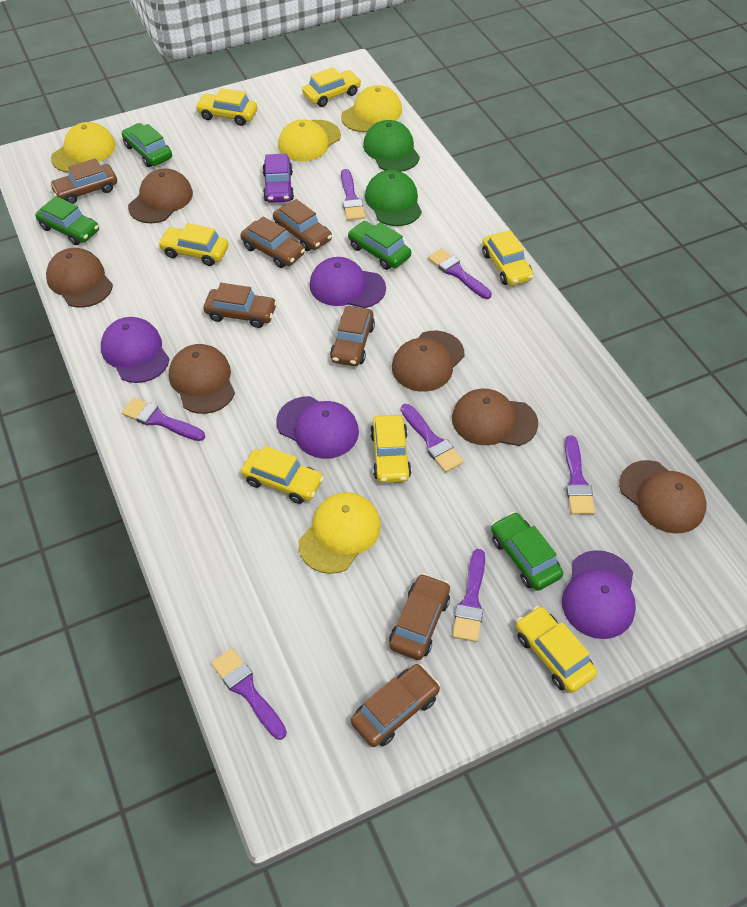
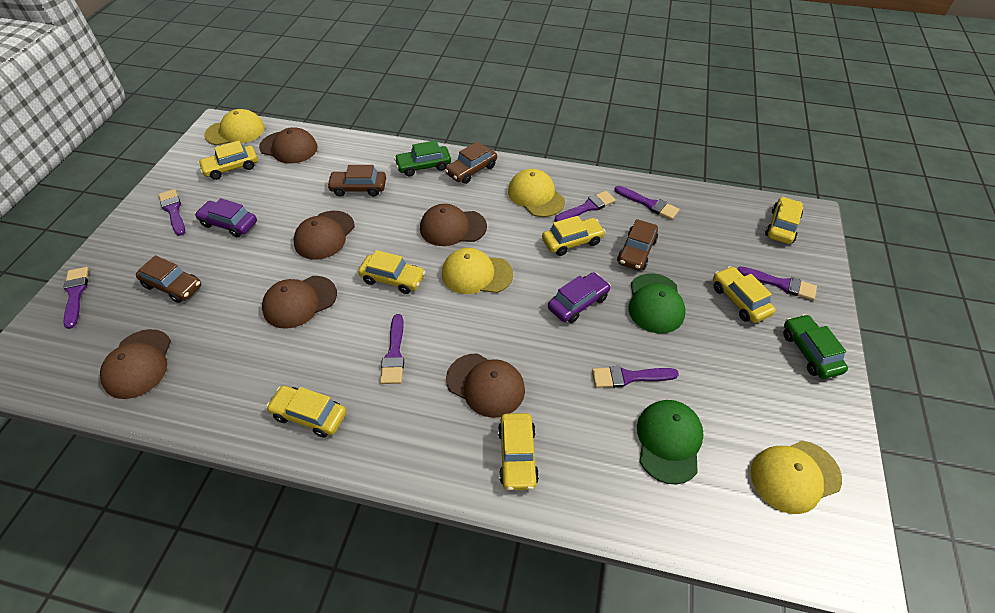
brown car: [49,158,117,204] [203,283,277,328] [240,217,305,268] [273,199,332,251] [330,306,375,366] [351,664,440,747] [389,573,450,660] = 7 -> [136,255,202,303] [327,165,386,197] [445,141,497,184] [617,219,658,271] = 4
green car: [35,196,99,245] [122,123,172,167] [348,221,411,270] [491,512,563,591] = 4 -> [394,140,451,176] [784,314,848,379] = 2
purple cap: [101,317,170,383] [276,396,359,459] [310,257,386,308] [562,550,636,639] = 4 -> none = 0
purple car: [263,154,294,203] = 1 -> [195,198,257,237] [548,272,611,323] = 2

